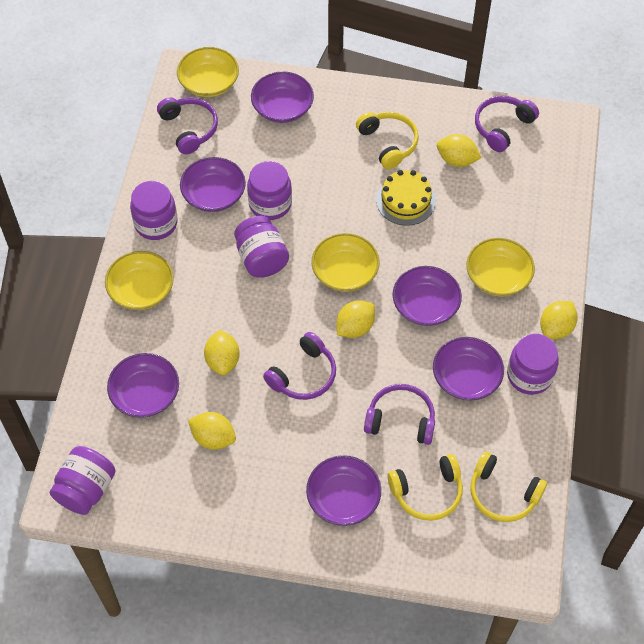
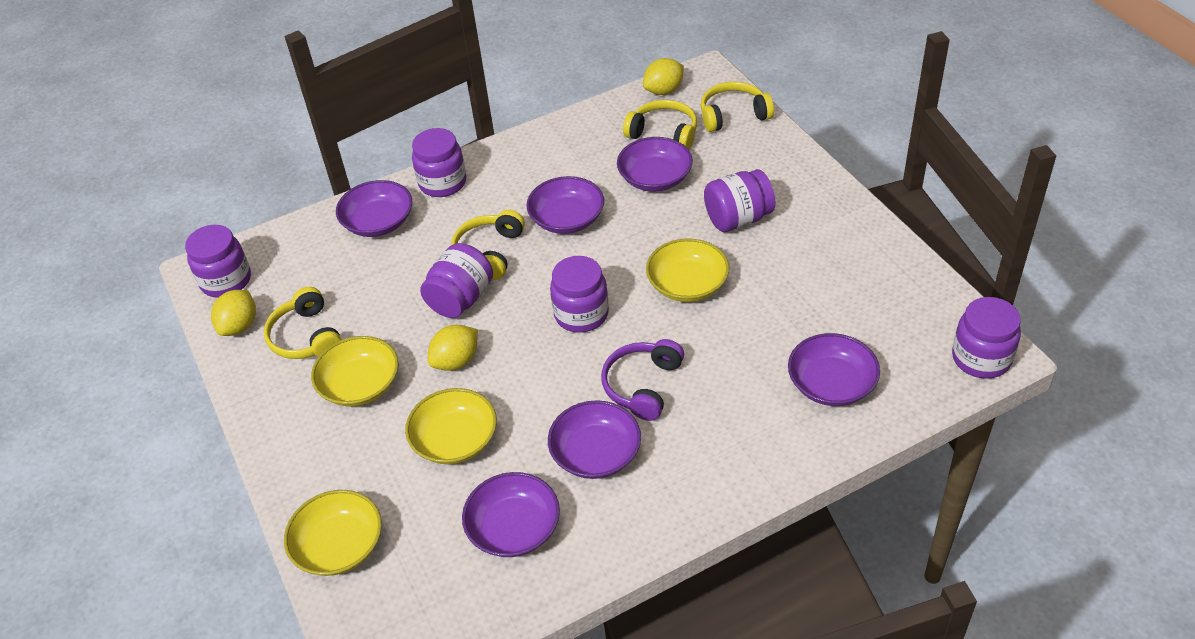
purple headphones: [157,97,218,154] [263,332,336,400] [364,384,435,445] [475,96,539,152] = 4 -> [601,339,684,421] = 1
purple jar: [50,446,116,515] [130,181,178,240] [234,216,289,278] [247,161,292,220] [507,334,559,395] = 5 -> [185,225,251,298] [412,128,466,197] [420,243,493,318] [550,256,609,333] [704,169,775,232] [952,297,1021,379] = 6
yellow cake: [376,170,436,226] = 1 -> none = 0
yellow headphones: [356,112,419,169] [388,454,463,521] [470,451,547,522] = 3 -> [264,287,342,359] [451,210,525,280] [623,100,697,150] [701,82,774,132] = 4
yellow lemon: [188,412,236,450] [204,330,240,375] [336,301,375,338] [437,134,482,167] [540,301,578,339] = 5 -> [211,290,256,336] [428,325,478,371] [643,58,684,95] = 3

